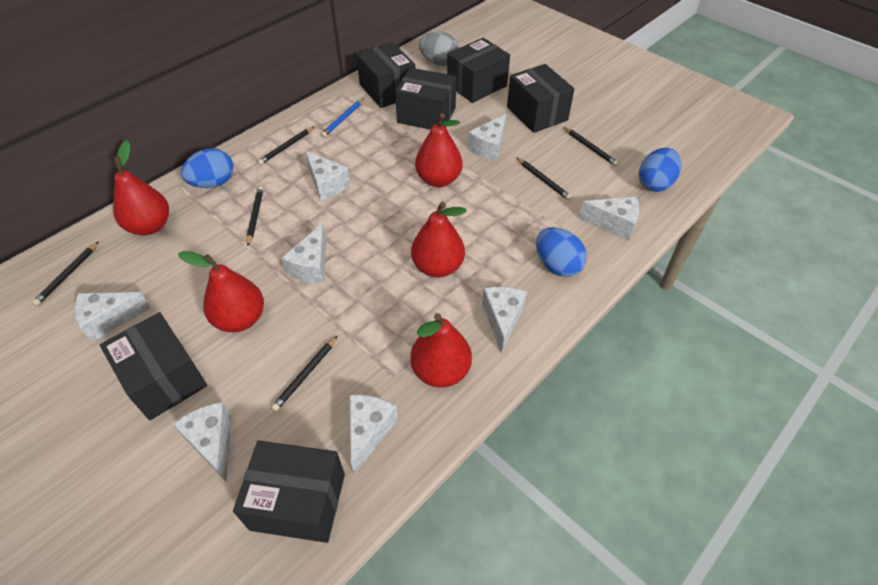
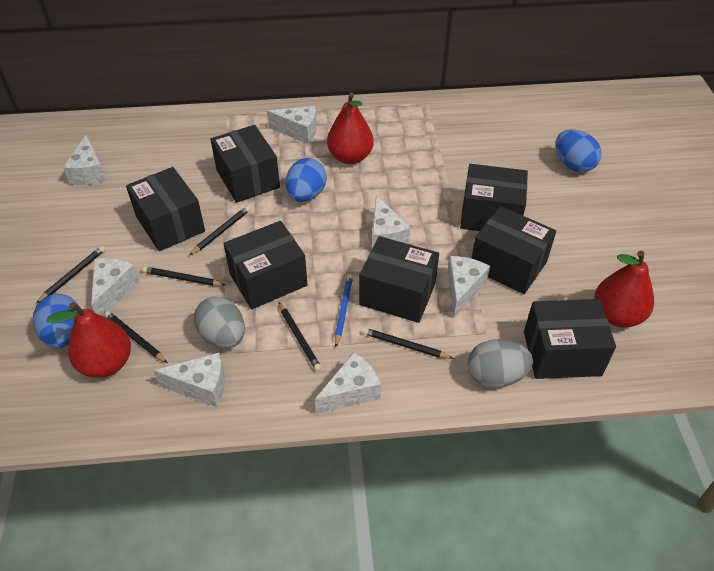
black box: [100,312,207,420] [233,441,345,543] [356,42,415,108] [395,68,456,130] [447,38,510,103] [507,64,574,133] = 6 -> [126,167,205,251] [211,125,280,203] [223,221,308,309] [359,236,439,323] [460,164,528,231] [471,206,556,294] [524,299,616,379] = 7
grey egg: [419,31,459,66] = 1 -> [194,297,245,348] [468,339,533,388] = 2
red pear: [113,140,169,235] [178,251,264,332] [410,313,472,388] [411,202,467,277] [415,113,462,187] = 5 -> [46,302,131,378] [327,92,374,164] [594,251,654,328] = 3
white cheese: [74,292,151,342] [173,402,231,481] [282,223,326,283] [305,151,350,200] [349,395,398,474] [468,114,506,161] [482,287,527,353] [579,197,639,240] = 8 -> [63,135,106,185] [91,258,139,316] [153,352,225,407] [267,106,317,144] [315,352,381,414] [372,195,410,248] [447,256,490,318] = 7

